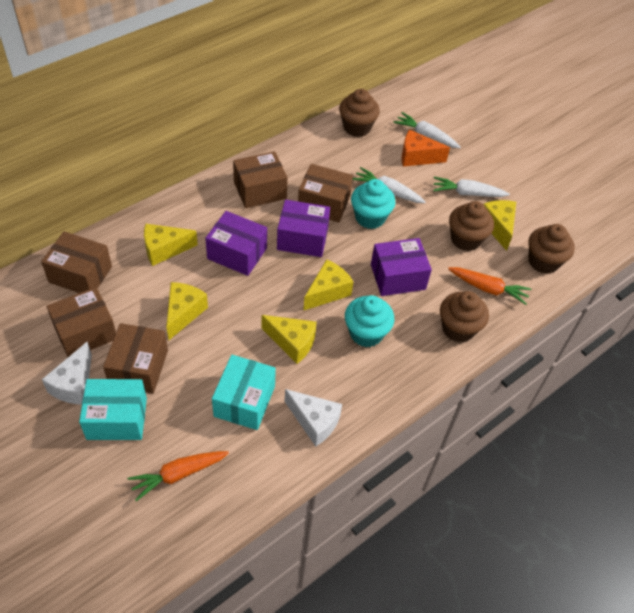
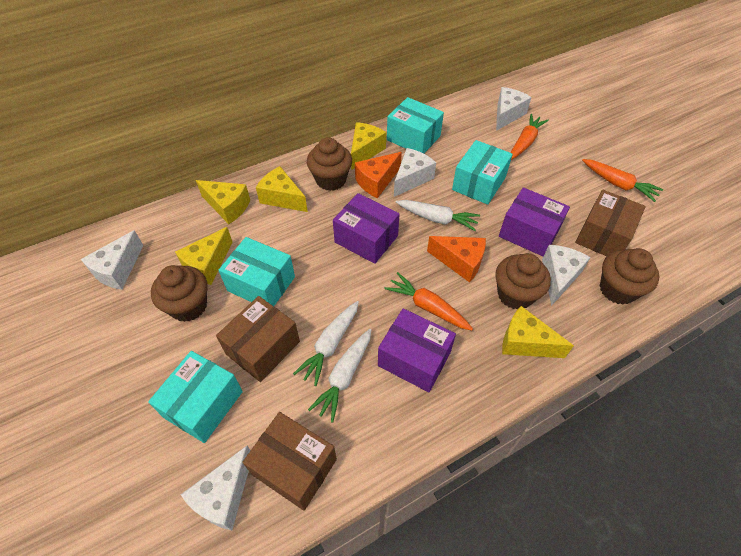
brown box: [41,231,112,293] [46,287,116,357] [103,323,168,394] [233,151,288,208] [298,164,353,222] = 5 -> [216,296,300,382] [242,412,337,511] [575,190,646,256] = 3
orange carrot: [128,451,229,501] [448,267,531,305] = 2 -> [384,272,473,331] [510,114,549,160] [582,159,663,202] = 3
orange cheese: [401,130,450,167] = 1 -> [355,152,402,198] [427,236,486,283] = 2
turquoise box: [79,379,147,440] [212,355,276,430] = 2 -> [148,351,243,443] [219,237,295,306] [387,97,444,154] [452,140,513,205] = 4
turquoise cupcake: [345,295,394,347] [351,179,395,229] = 2 -> none = 0
white cheese: [42,342,92,404] [285,389,342,447] = 2 -> [81,230,144,290] [181,446,251,530] [394,148,436,197] [496,87,532,131] [542,245,591,306] = 5

